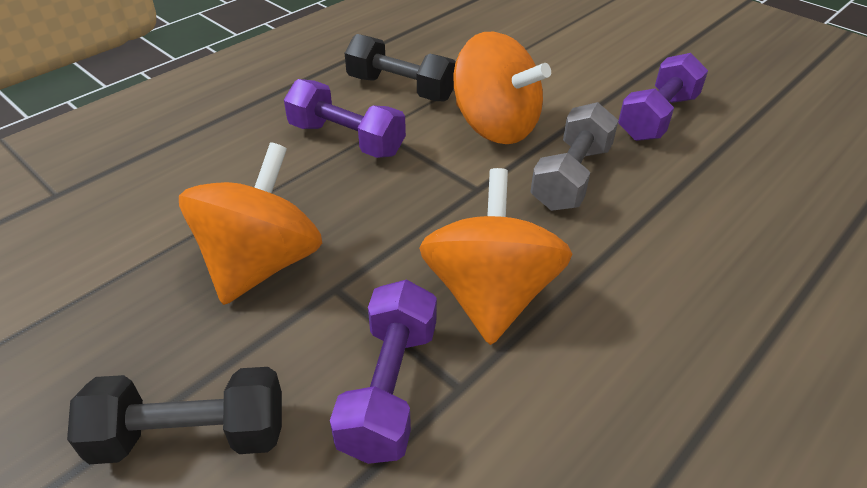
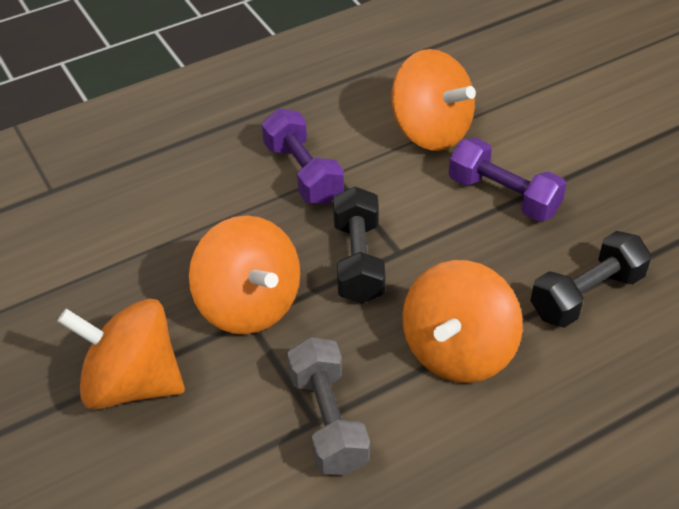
orange spinning top: [179,142,322,305] [419,168,572,345] [453,32,551,144] = 3 -> [57,299,185,409] [189,215,300,334] [392,49,476,151] [402,260,523,383] = 4
purple dumbbell: [284,79,406,158] [330,279,437,464] [618,53,708,141] = 3 -> [262,109,344,204] [449,137,566,222] = 2

